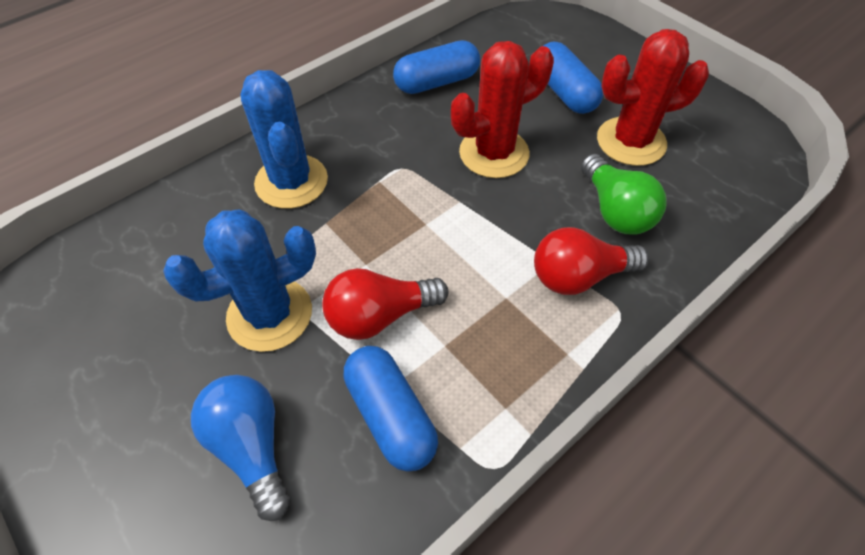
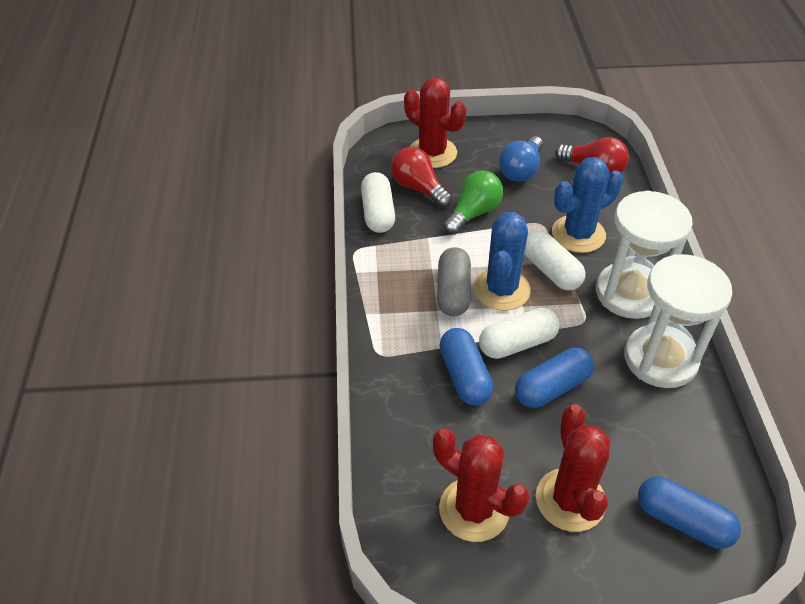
grey capsule: none = 0 -> [437,247,471,316] = 1
red cactus: [451,41,554,178] [597,29,709,166] = 2 -> [404,77,466,168] [433,429,529,542] [536,404,610,532] = 3
white capsule: none = 0 -> [361,172,395,233] [479,308,560,359] [524,229,586,291] = 3
white hourglass: none = 0 -> [596,190,693,319] [624,254,733,388] = 2

